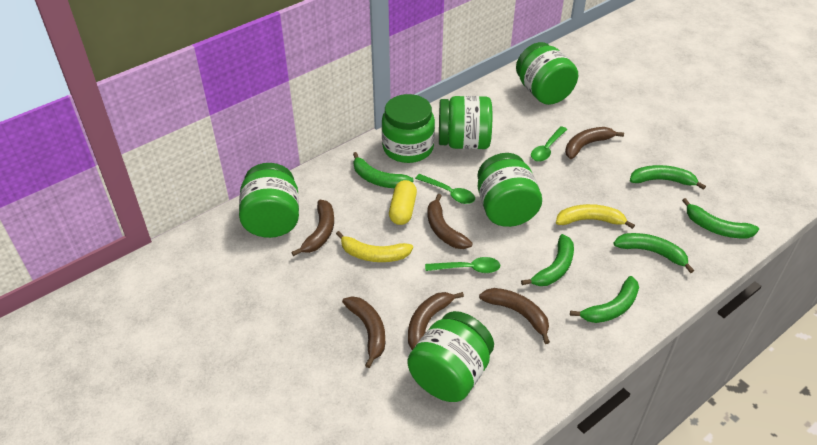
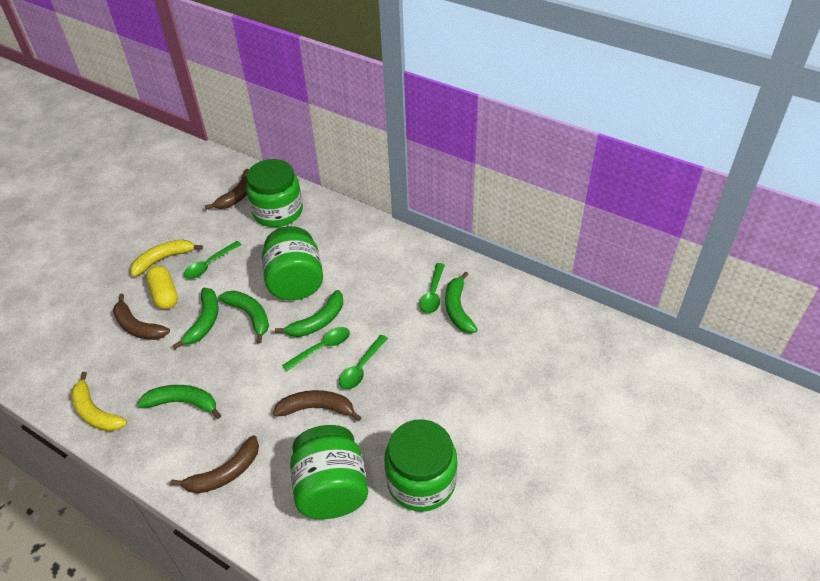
brown banana: [291,200,334,256] [342,296,385,368] [408,292,464,350] [428,194,473,249] [479,288,550,344] [565,127,624,159] = 6 -> [113,294,170,340] [170,435,259,494] [205,169,249,210] [273,390,362,421] = 4
green banana: [353,152,414,188] [521,234,574,286] [570,276,639,323] [613,233,694,273] [630,165,706,190] [682,198,759,238] = 6 -> [137,385,221,419] [173,288,219,349] [218,291,269,344] [275,290,343,337] [445,272,478,333] = 5
green jar: [239,163,299,238] [382,94,435,163] [407,311,494,402] [439,96,492,149] [477,153,542,227] [516,42,578,105] = 6 -> [246,159,303,227] [262,226,323,300] [290,425,368,519] [384,419,457,512] = 4
green spoon: [415,174,475,204] [425,257,500,273] [531,126,567,162] = 3 -> [184,241,242,279] [282,327,350,371] [339,335,388,390] [420,263,445,313] = 4

